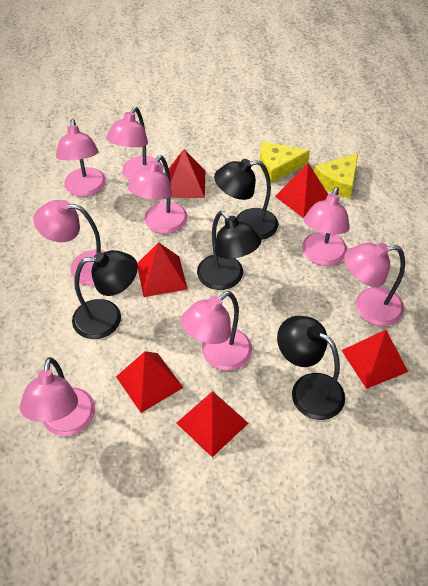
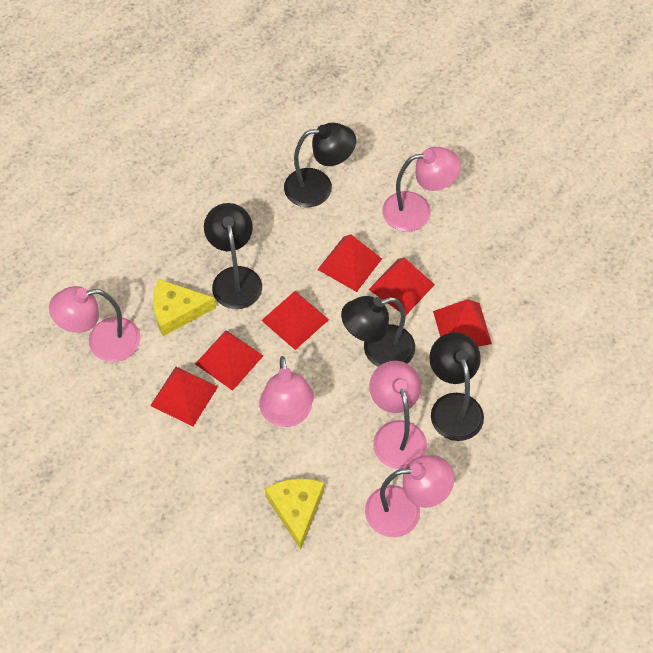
pink lamp: [20,357,95,436] [33,200,106,286] [56,119,106,197] [106,107,163,181] [128,155,188,234] [181,291,252,371] [302,187,350,266] [344,242,405,326] = 8 -> [49,286,140,362] [259,356,314,427] [365,455,454,537] [369,361,427,469] [382,147,461,232] = 5

